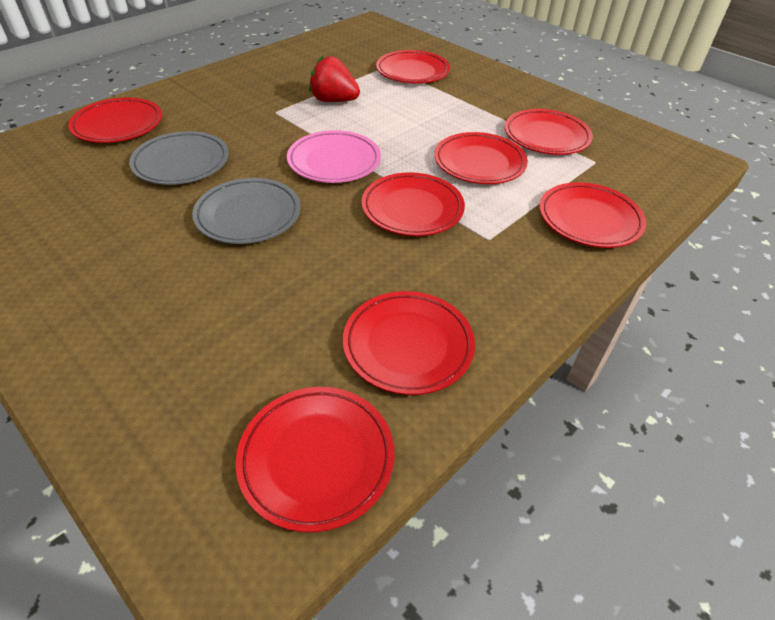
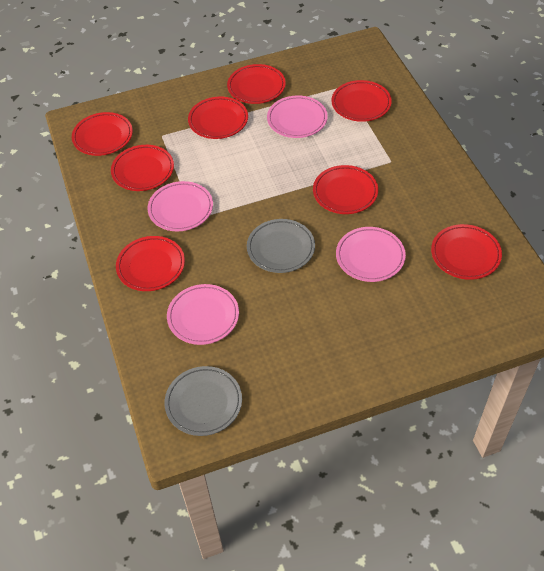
pink plate: [287,130,381,183] = 1 -> [147,181,213,231] [167,284,239,345] [267,96,328,138] [336,227,406,282] = 4
red strawberry: [309,56,360,102] = 1 -> none = 0

